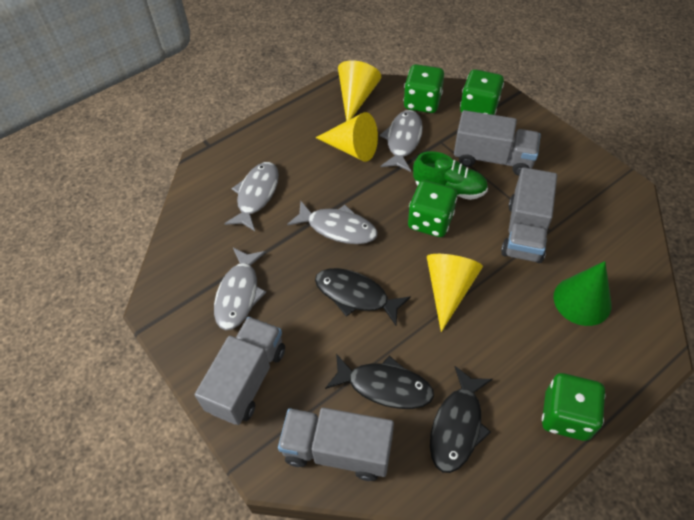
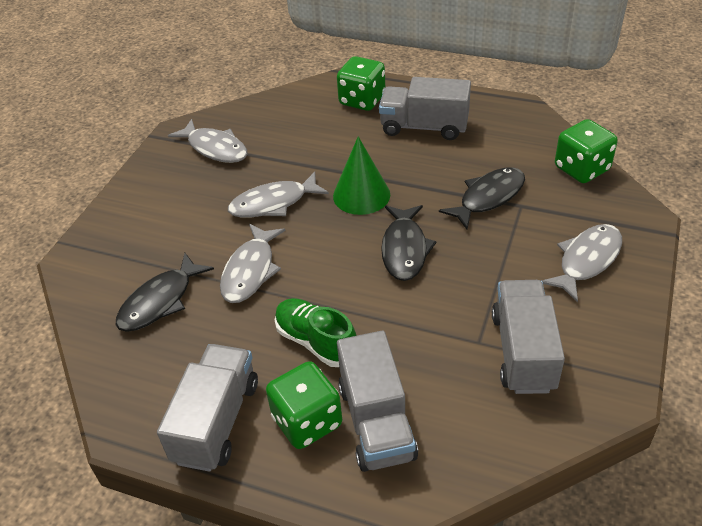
green dice: [403,64,444,113] [408,180,457,237] [460,69,504,115] [542,373,606,441] = 4 -> [266,361,342,449] [337,56,385,111] [555,119,618,183] = 3
yellow cone: [315,112,378,162] [338,60,381,121] [427,254,483,332] = 3 -> none = 0

